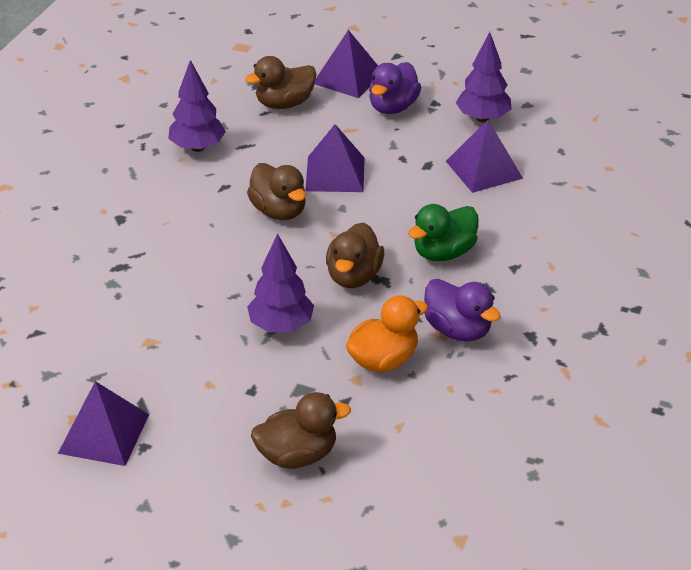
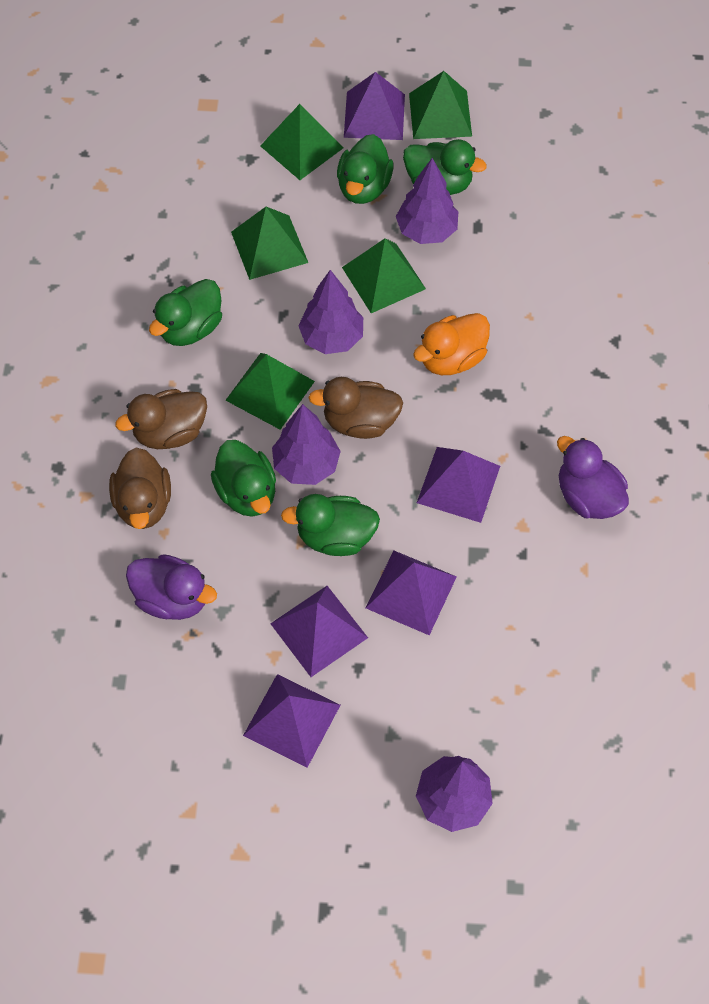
brown duck: [245,56,317,109] [247,163,306,220] [251,392,351,469] [326,222,384,288] = 4 -> [109,448,171,529] [115,389,207,449] [308,377,403,439] = 3
green duck: [408,204,479,261] = 1 -> [149,279,222,346] [211,440,276,517] [281,494,380,556] [337,134,394,204] [403,139,487,195] = 5
green pyramid: none = 0 -> [225,353,315,430] [231,207,308,280] [260,104,343,180] [342,238,426,313] [409,71,472,139] = 5
purple pyramid: [58,381,149,466] [305,124,365,192] [315,30,378,98] [446,120,523,193] = 4 -> [243,674,340,768] [270,586,368,677] [344,72,405,140] [366,551,457,635] [417,447,500,523] = 5
purple tree: [168,60,226,152] [247,233,314,332] [456,32,512,122] = 3 -> [272,404,341,485] [298,270,363,354] [396,158,458,244] [416,756,493,832] = 4

